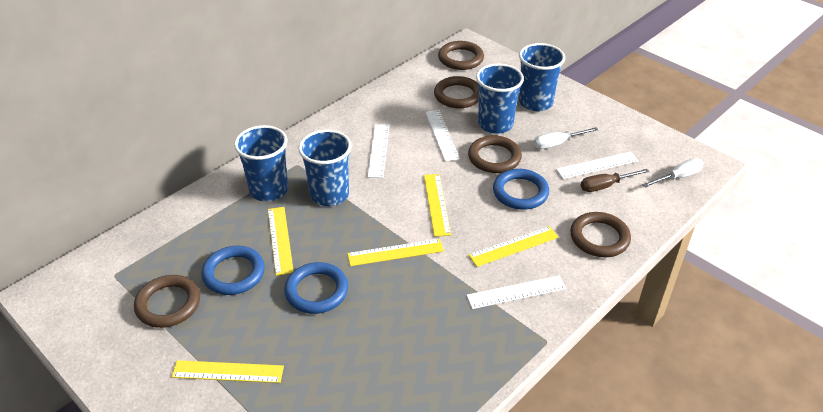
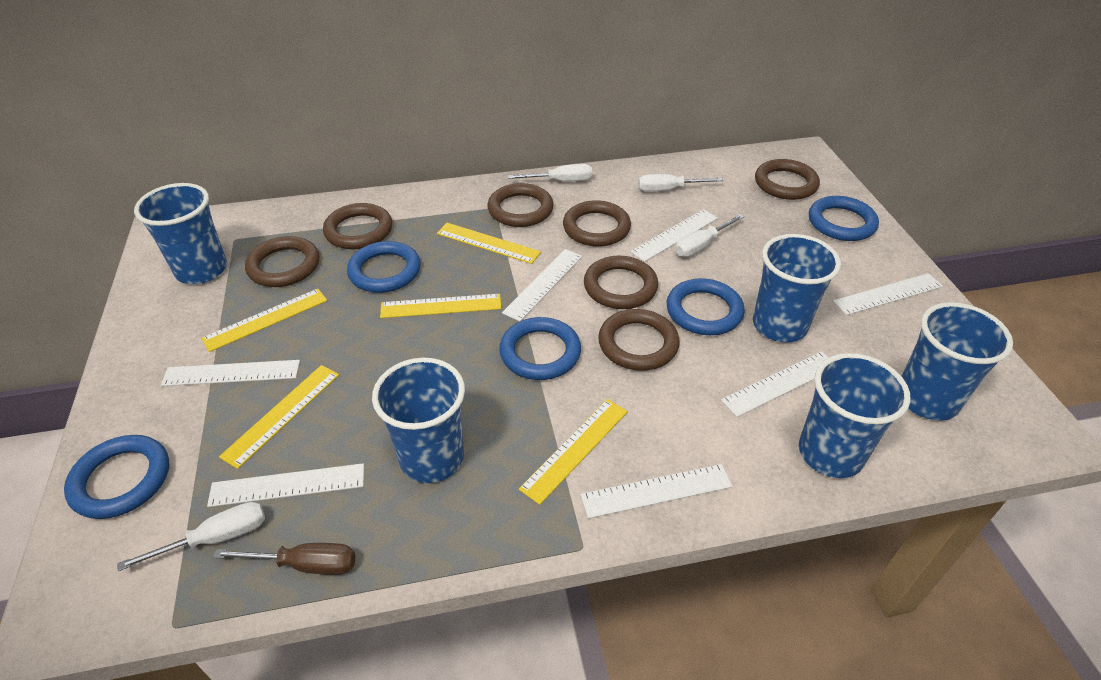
blue cup: [234,125,288,202] [298,129,352,206] [476,63,524,134] [519,43,565,111] = 4 -> [134,183,227,284] [372,358,465,483] [753,234,841,342] [799,353,911,478] [901,302,1013,421] = 5
blue ring: [201,246,265,295] [284,262,348,314] [493,169,549,210] = 3 -> [64,435,169,519] [347,241,421,293] [499,317,581,380] [667,278,745,335] [809,196,879,241] = 5
brown ring: [134,275,200,328] [434,76,479,108] [438,41,484,70] [468,135,522,173] [570,212,631,257] = 5 -> [245,236,320,287] [323,203,392,249] [487,183,554,227] [563,200,631,247] [584,256,658,309] [598,309,680,371] [755,159,820,200] = 7
white ruler: [367,124,389,178] [425,110,460,162] [466,275,567,309] [556,151,639,179] = 4 -> [161,360,300,386] [207,463,364,507] [502,249,582,321] [581,464,733,519] [630,209,718,262] [721,352,829,417] [833,273,943,315] = 7
white screwdriver: [533,127,598,149] [642,158,704,188] = 2 -> [117,502,265,571] [508,164,592,181] [638,174,723,192] [675,214,745,257] = 4

